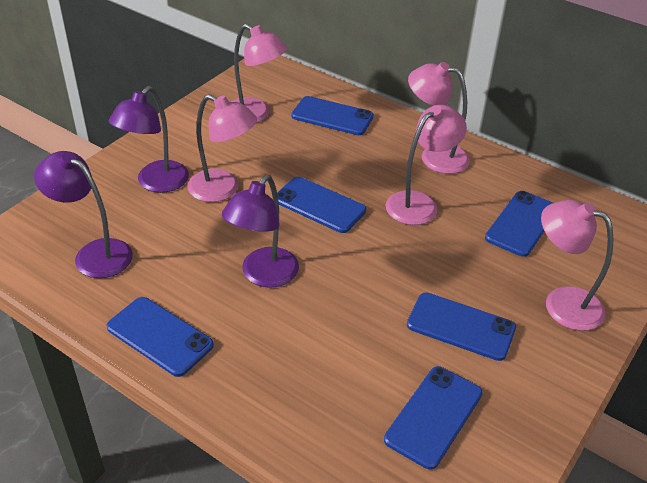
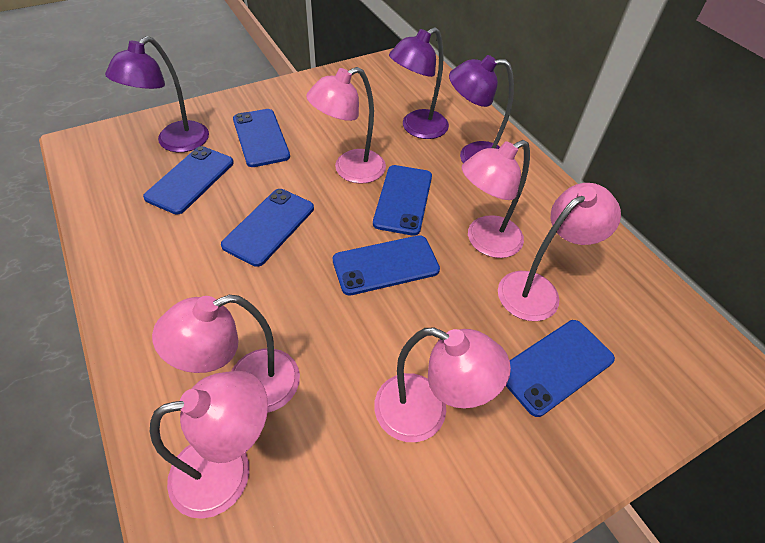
pink lamp: [187,94,257,202] [231,24,287,123] [386,105,467,225] [408,62,470,174] [541,200,613,331] = 5 -> [150,371,268,519] [152,295,300,413] [306,67,386,184] [374,328,511,442] [462,140,530,258] [498,183,621,321] = 6

